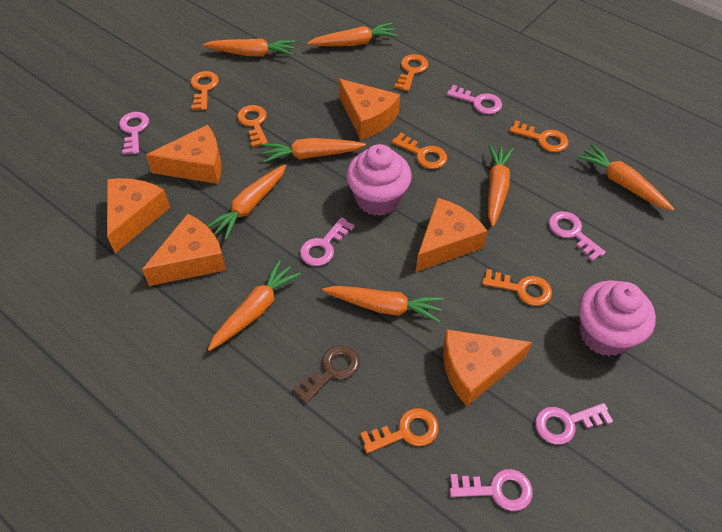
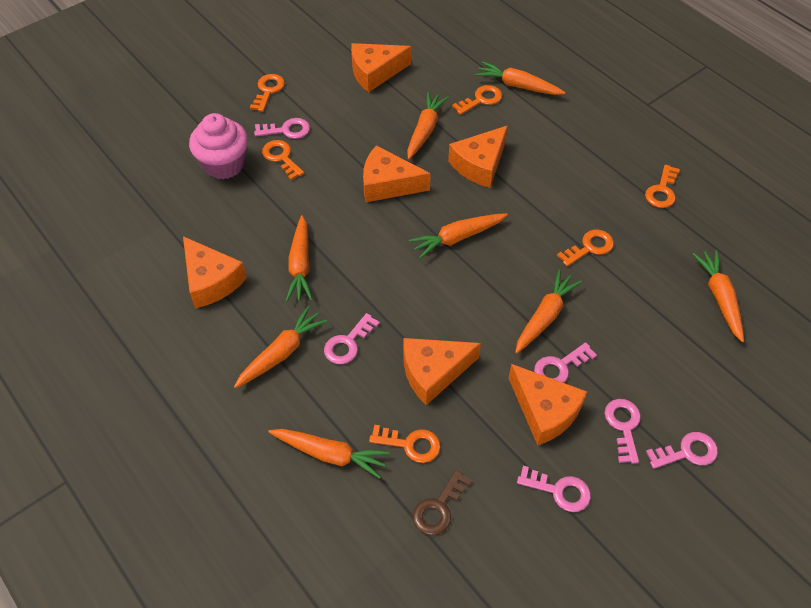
orange key: [191,71,219,110] [237,105,268,147] [360,408,439,454] [392,132,447,169] [395,54,429,91] [482,269,552,306] [510,120,568,152] = 7 -> [250,74,285,112] [262,140,304,180] [369,425,441,463] [452,85,502,115] [557,229,614,266] [645,165,680,208] = 6
pink cupcake: [346,144,412,216] [579,280,656,356] = 2 -> [189,113,248,179] = 1

